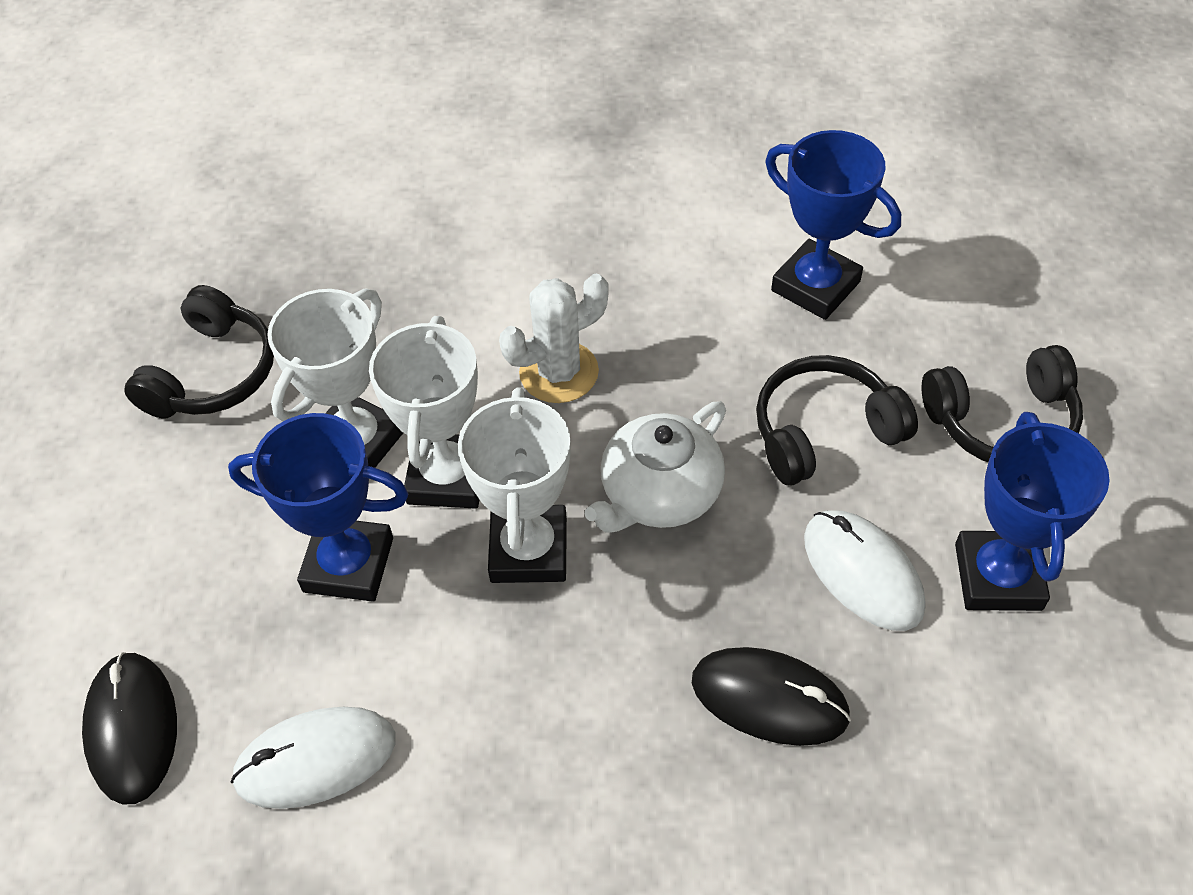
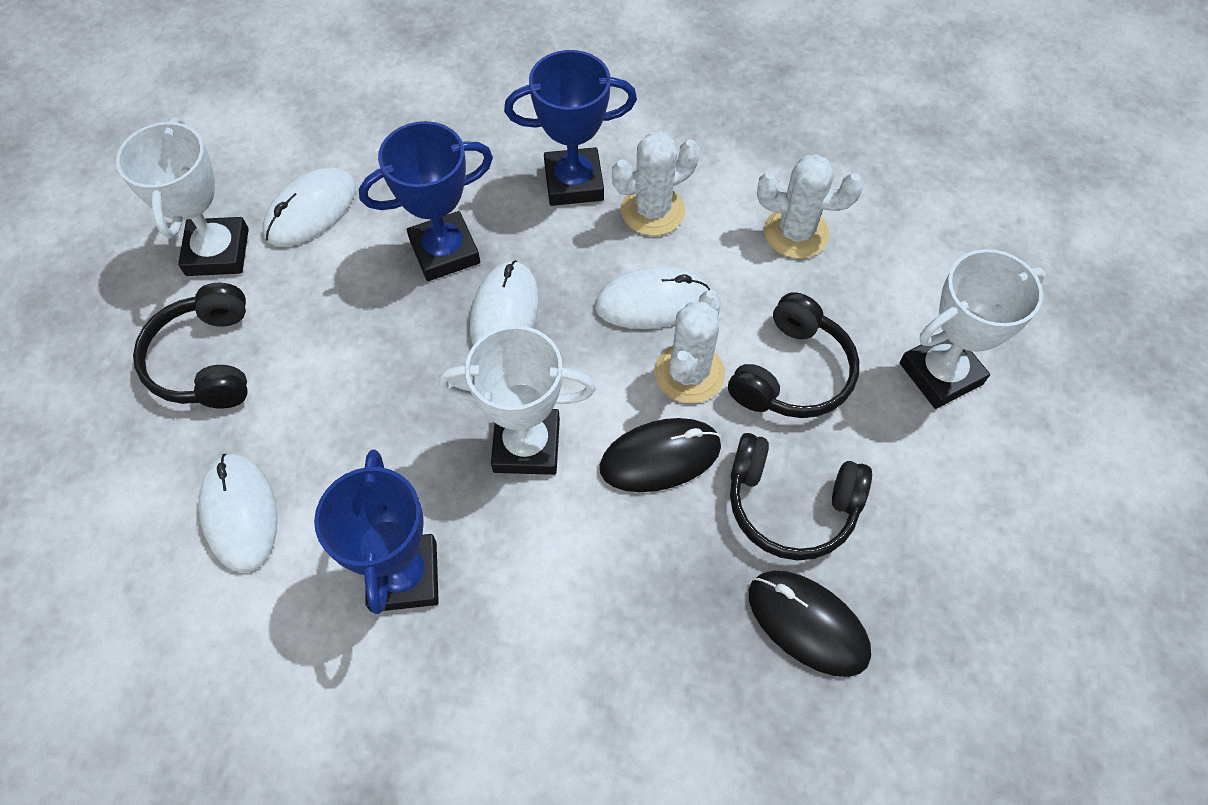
white cactus: [499,274,609,403] = 1 -> [612,131,700,236] [654,290,725,403] [757,154,864,259] = 3
white mouse: [231,707,396,809] [804,510,925,631] = 2 -> [199,454,278,573] [262,168,356,247] [470,260,539,346] [595,267,710,329] = 4
white teapot: [585,401,726,533] = 1 -> none = 0

